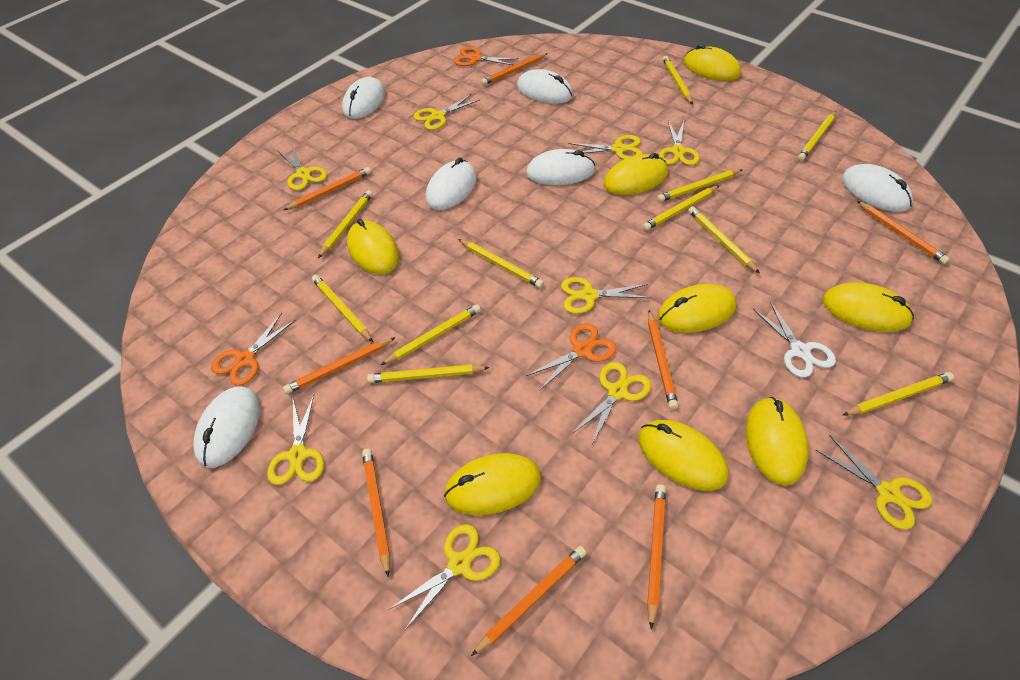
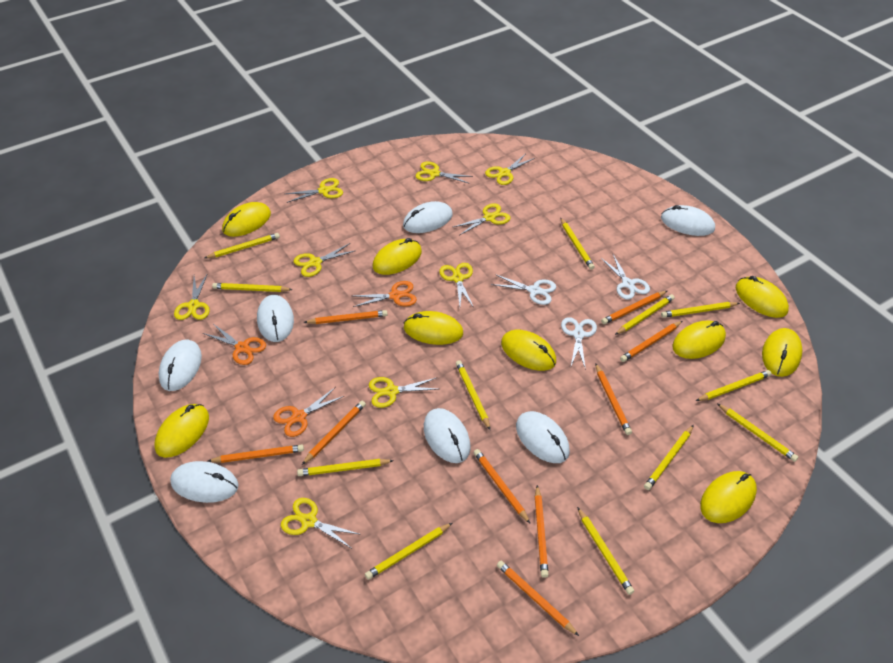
orange pencil: [283,337,396,394] [284,167,371,210] [362,449,390,577] [471,546,586,656] [481,53,548,85] [647,484,666,630] [648,310,678,410] [857,201,950,264] = 8 -> [208,445,304,463] [302,401,366,465] [304,310,388,324] [474,449,530,523] [497,561,579,636] [535,485,549,578] [595,363,632,435] [601,291,667,324] [620,321,682,362] = 9
white mouse: [193,387,260,468] [342,77,385,119] [426,157,477,210] [517,69,573,104] [526,149,595,185] [842,164,913,212] = 6 -> [159,339,202,391] [170,461,239,503] [257,295,294,342] [403,201,453,233] [424,408,471,463] [516,411,570,463] [661,205,715,236] = 7
white scissors: [753,301,836,378] = 1 -> [491,274,556,305] [561,317,597,370] [601,255,650,300] = 3
yellow mouse: [347,219,399,274] [444,453,541,515] [604,153,668,195] [639,420,728,491] [658,284,736,333] [684,44,741,81] [746,397,809,486] [823,282,914,332] = 8 -> [154,404,209,458] [222,202,271,237] [373,238,422,275] [404,311,463,345] [501,330,556,371] [672,320,726,359] [700,471,757,523] [736,276,789,318] [762,328,802,377] = 9
yellow pencil: [312,275,373,342] [318,190,373,258] [367,365,490,383] [381,304,481,365] [458,239,544,288] [643,185,720,231] [657,169,743,202] [663,56,693,105] [688,206,760,273] [798,111,836,161] [843,372,954,416] = 11 -> [205,233,280,258] [212,283,293,292] [297,459,394,476] [365,523,452,580] [456,360,490,430] [561,218,595,270] [577,507,634,595] [615,294,675,335] [644,425,694,490] [661,302,740,318] [696,370,772,401] [717,403,798,462] = 12

